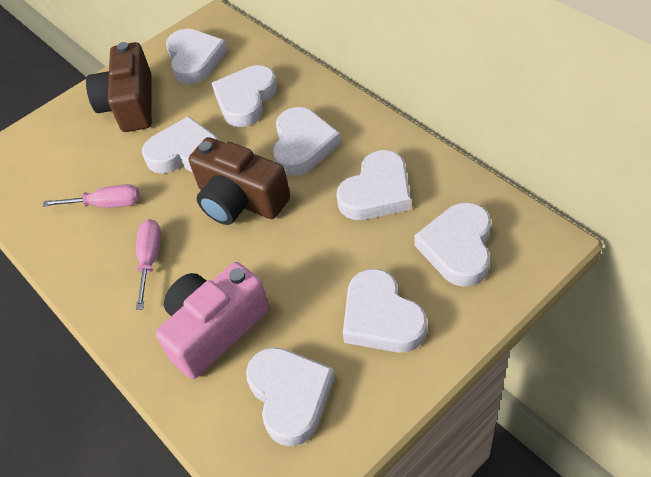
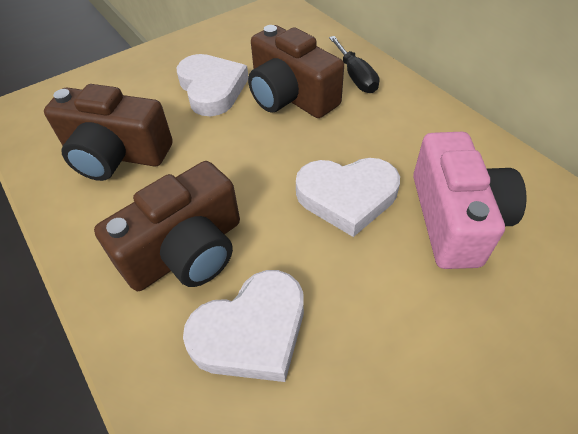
black screwdriver: none = 0 -> [329,36,379,93] = 1
brown camera: [86,42,152,132] [189,137,290,225] = 2 -> [44,84,173,181] [94,161,240,291] [248,25,344,118] = 3
pink screwdriver: [43,184,140,208] [136,219,161,310] = 2 -> none = 0
white heart: [142,116,219,174] [166,29,228,84] [211,65,277,127] [246,347,335,446] [273,107,341,176] [337,150,411,220] [343,269,427,353] [414,202,491,287] = 8 -> [177,54,248,116] [183,270,304,382] [296,158,400,237] = 3

